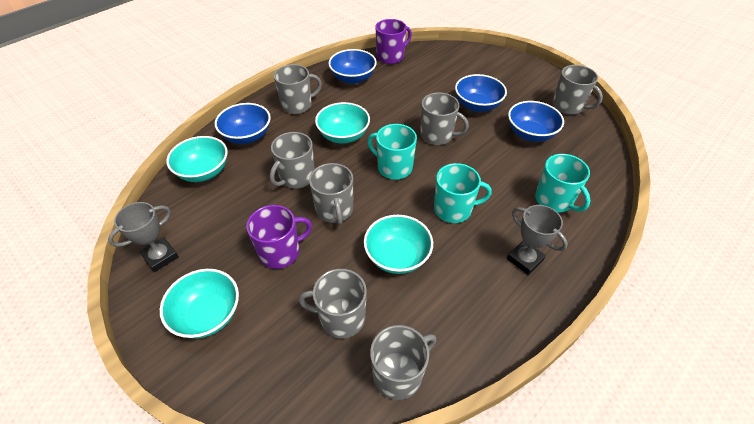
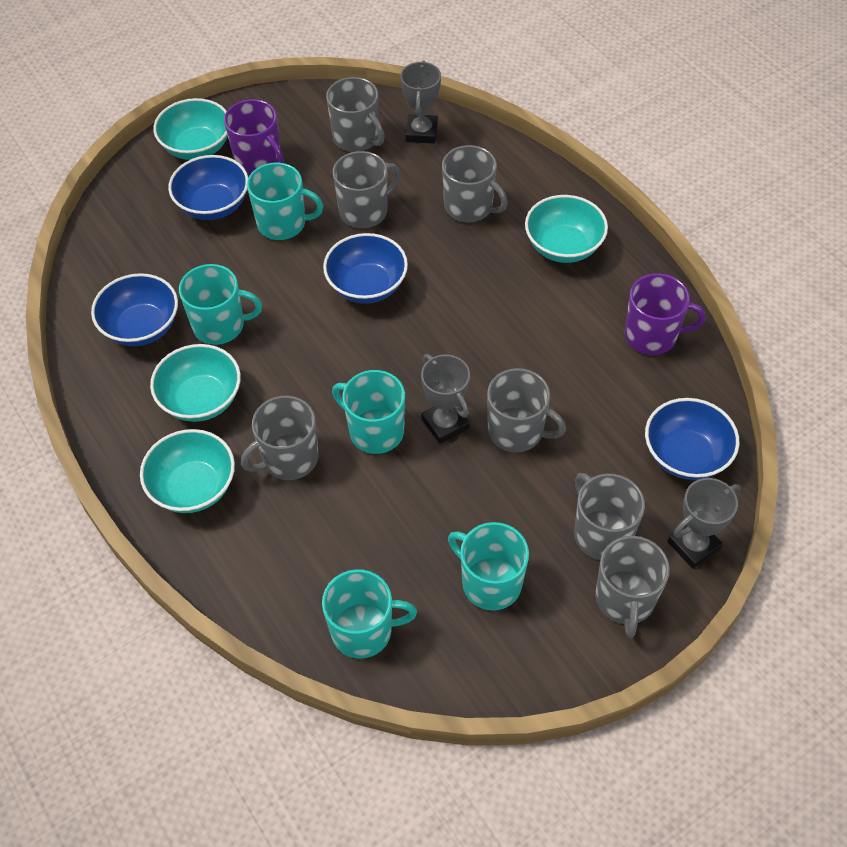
grey trophy: [108,202,179,272] [507,205,568,275] = 2 -> [400,61,441,144] [421,354,470,444] [667,478,741,569] = 3
turquoise mug: [367,124,417,180] [434,163,492,223] [535,154,590,213] = 3 -> [179,264,262,345] [247,163,323,240] [322,569,417,659] [332,370,405,454] [448,522,529,610] = 5

